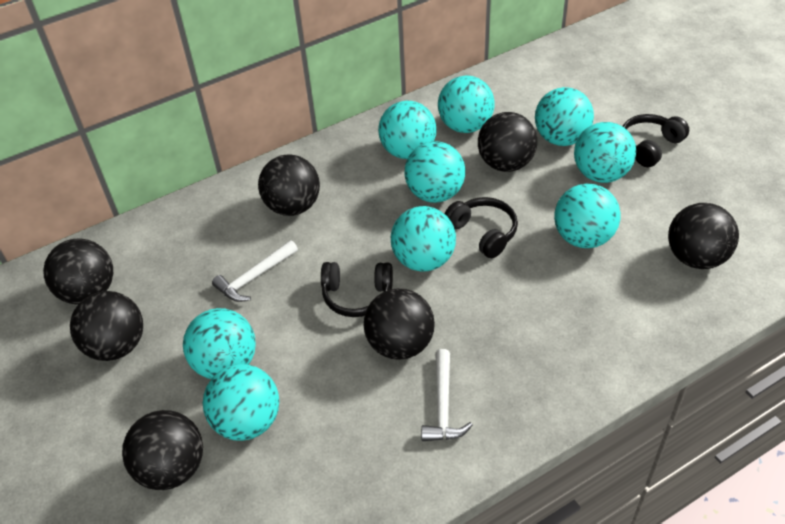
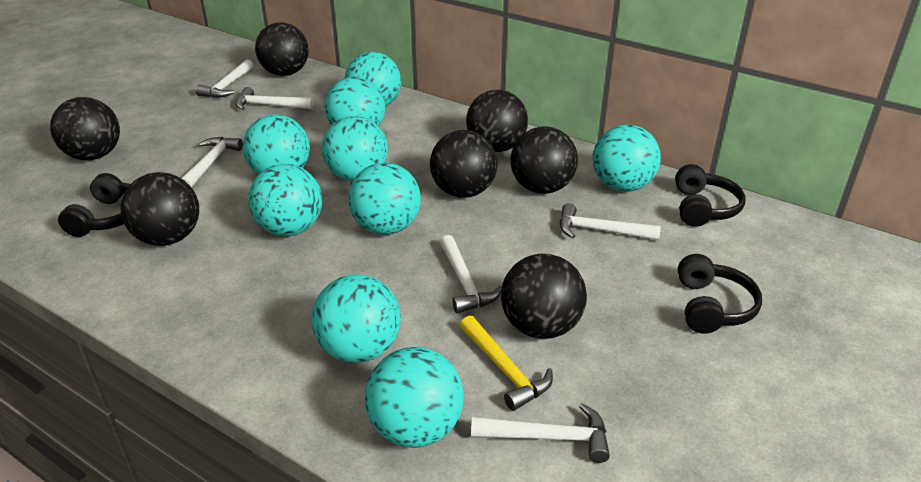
white hammer: [212,240,298,302] [421,349,472,441] = 2 -> [182,137,243,187] [195,59,253,98] [236,87,314,110] [440,235,502,313] [471,403,610,463] [560,203,661,240] = 6
yellow hammer: none = 0 -> [460,315,553,411] = 1

